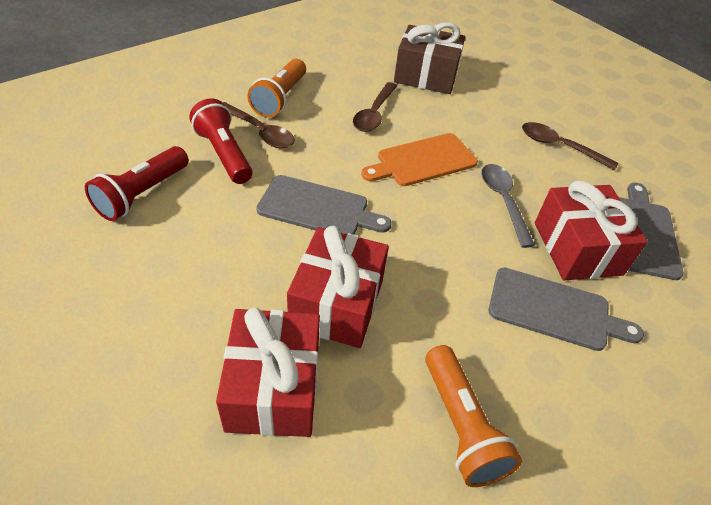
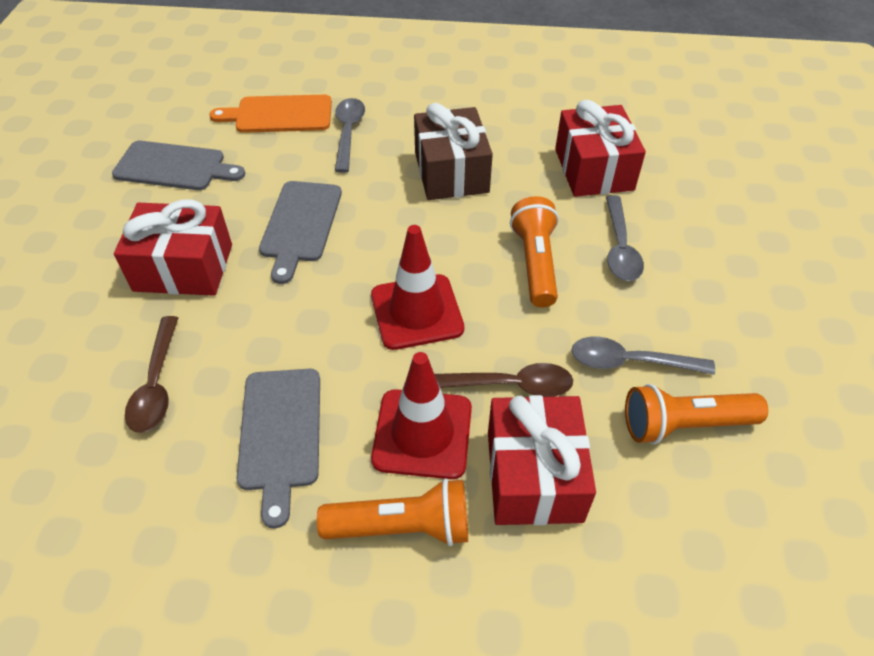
brown spoon: [222,102,295,148] [353,82,397,132] [522,122,618,170] = 3 -> [125,316,178,433] [434,363,573,397] = 2
grey spoon: [481,164,535,248] = 1 -> [335,98,365,173] [571,337,715,375] [606,195,644,281] = 3
orange flashlight: [247,59,306,118] [425,345,522,487] = 2 -> [317,478,468,546] [510,196,559,307] [625,384,768,444] = 3
red flashlight: [85,146,189,221] [189,98,253,184] = 2 -> none = 0
red traffic cone: none = 0 -> [371,225,464,350] [371,352,472,479] = 2

